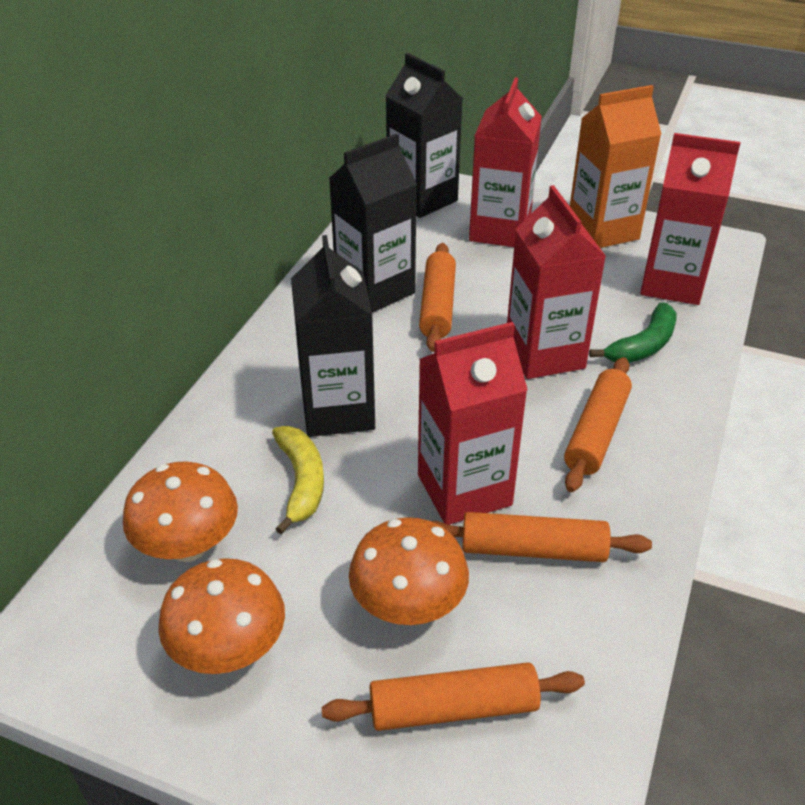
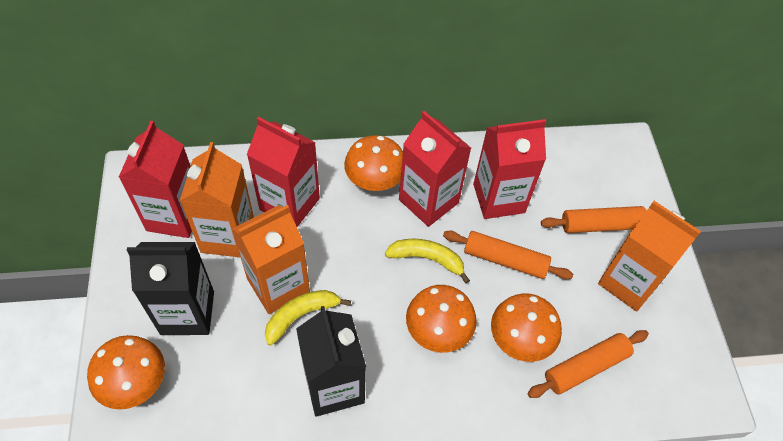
black carton: [291,235,375,437] [329,134,417,313] [385,53,463,218] = 3 -> [127,242,214,335] [296,306,366,417] = 2
green banana: [589,302,677,363] = 1 -> none = 0
orange carton: [570,85,662,248] = 1 -> [180,142,254,257] [232,205,310,314] [598,201,701,311] = 3
orange mushroom: [123,461,238,562] [158,558,285,674] [349,517,469,625] = 3 -> [87,335,165,410] [344,135,403,191] [406,285,477,353] [491,293,562,362] = 4
orange rolling pin: [322,662,585,731] [419,243,456,352] [431,512,652,562] [564,357,632,492] = 4 -> [443,231,573,279] [528,330,649,398] [541,206,647,233] = 3
yellow banana: [272,426,324,535] = 1 -> [265,290,351,346] [385,239,470,283] = 2

